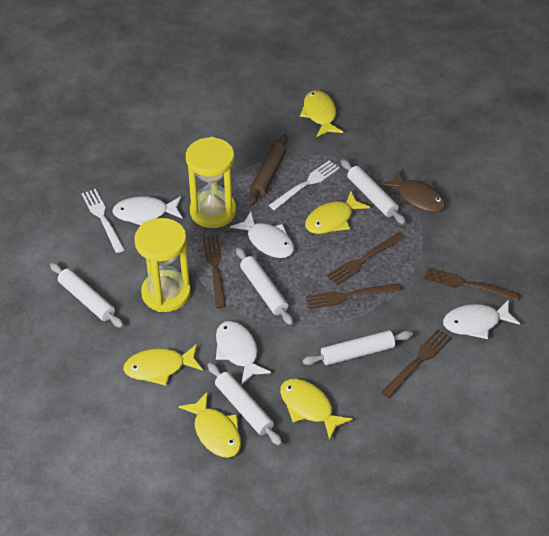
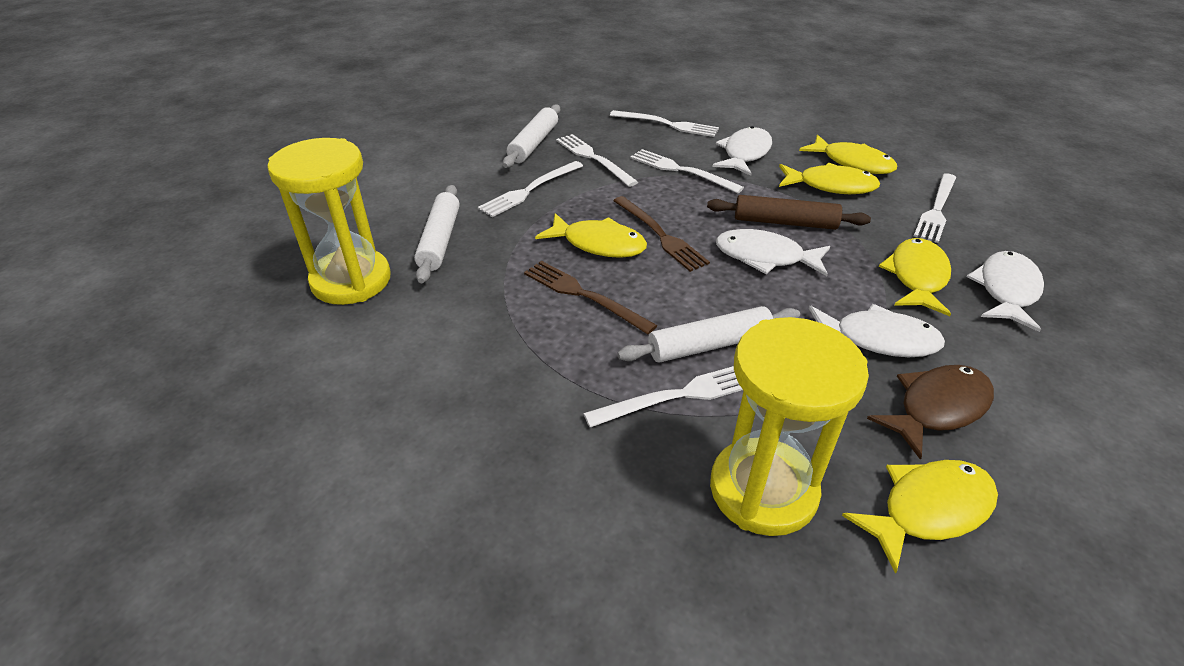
brown fork: [203,236,226,308] [306,283,402,309] [326,233,405,285] [381,329,451,398] [424,267,520,301] = 5 -> [524,261,657,334] [613,196,710,272] = 2
white fork: [82,189,125,253] [269,160,340,210] = 2 -> [478,161,583,217] [556,134,638,187] [583,366,743,427] [610,110,719,137] [631,149,744,193] [914,173,956,243] = 6
white rolling pin: [50,263,124,328] [208,363,282,446] [236,247,293,325] [302,330,413,365] [341,159,406,225] = 5 -> [414,185,460,283] [503,104,560,168] [617,306,800,363] = 3

